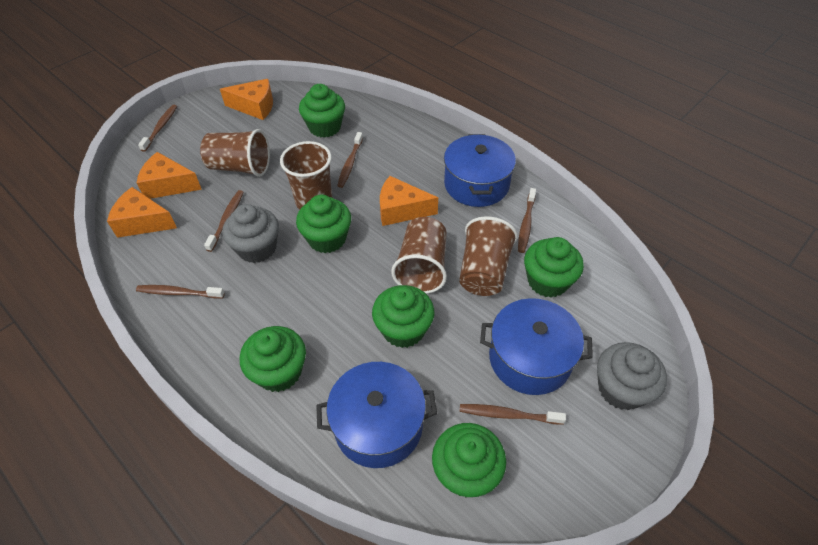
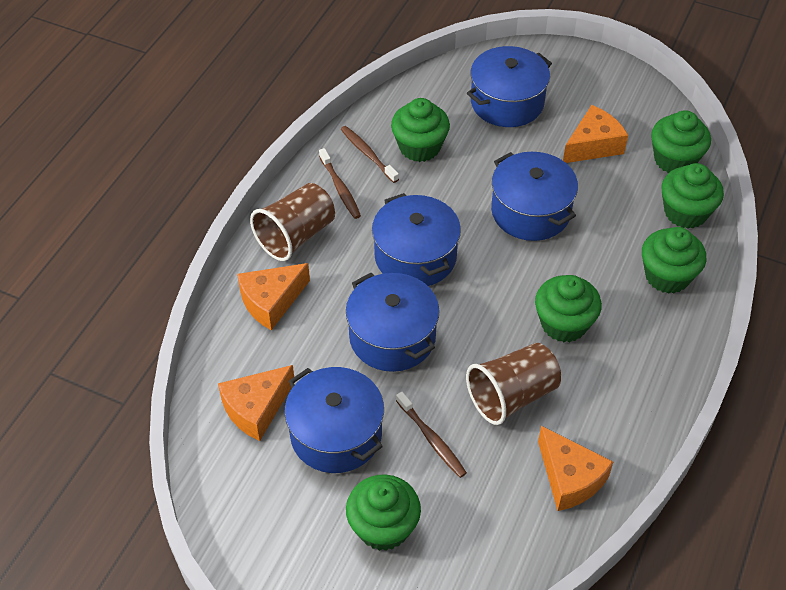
blue pot: [316,362,437,468] [444,134,516,207] [480,298,593,395] = 3 -> [284,367,384,473] [346,273,440,372] [372,193,461,286] [467,46,552,127] [491,152,578,241] = 5
brown cup: [200,129,270,177] [280,141,332,210] [391,217,447,294] [459,216,518,296] = 4 -> [250,183,335,261] [466,343,561,425] = 2
brown toothbrush: [136,285,225,298] [138,105,177,152] [204,190,244,252] [337,132,363,188] [459,404,566,425] [518,188,536,253] = 6 -> [319,148,361,219] [341,126,399,183] [396,392,467,478] = 3
grey cupcake: [222,204,279,263] [597,342,667,410] = 2 -> none = 0

